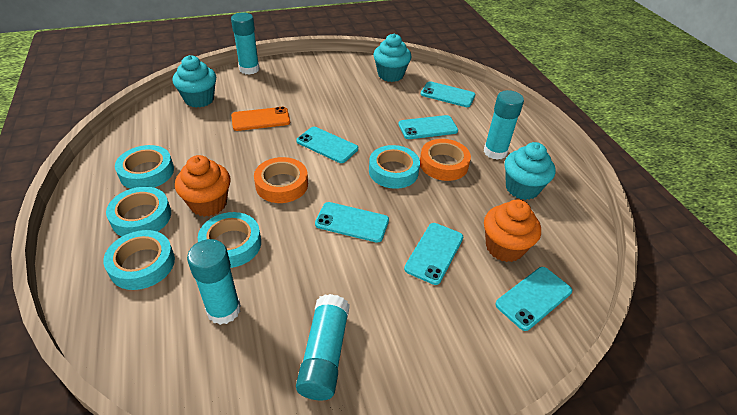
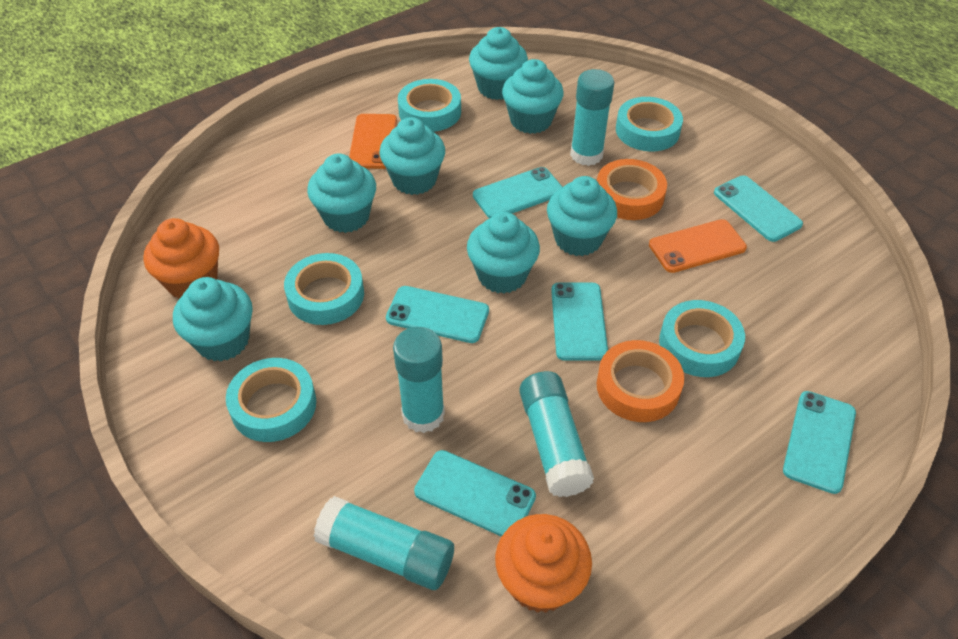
orange phone: [231,107,290,131] = 1 -> [349,114,397,169] [649,219,747,273] = 2
turquoise cupcake: [173,55,216,108] [373,33,412,82] [505,142,555,200] = 3 -> [173,277,253,361] [307,153,376,233] [379,117,445,195] [467,212,540,294] [469,27,528,100] [502,59,564,134] [547,176,617,256] = 7

